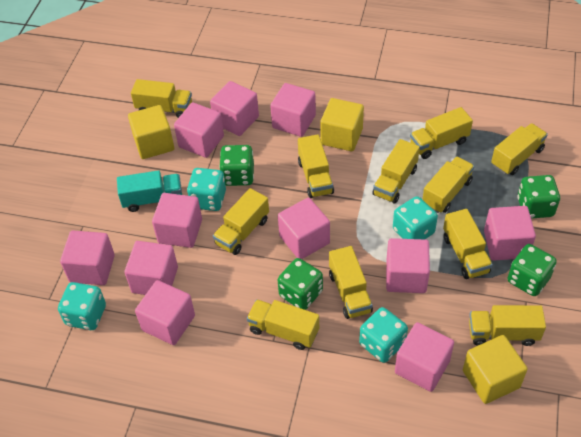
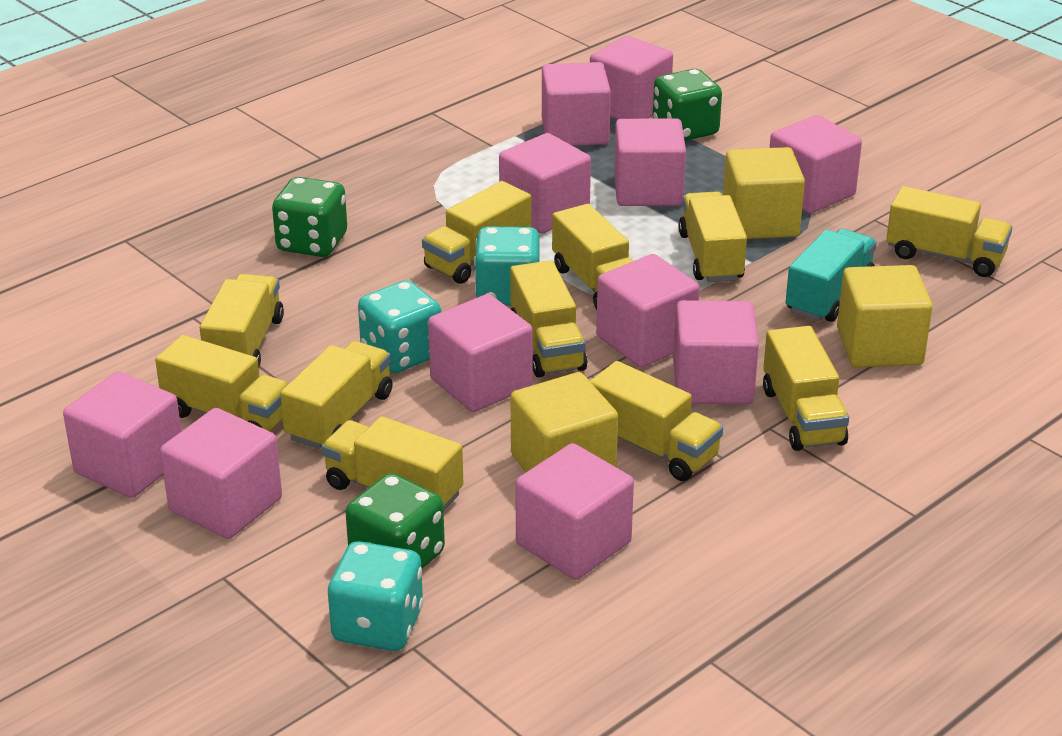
green dice: [219,145,254,186] [278,258,323,310] [507,244,557,296] [517,175,560,219] = 4 -> [272,177,347,257] [346,473,445,568] [653,69,722,141] = 3
turquoise dice: [58,282,106,330] [187,168,226,211] [359,307,408,363] [393,196,438,239] = 4 -> [328,541,423,651] [358,280,441,373] [474,227,540,306] = 3

